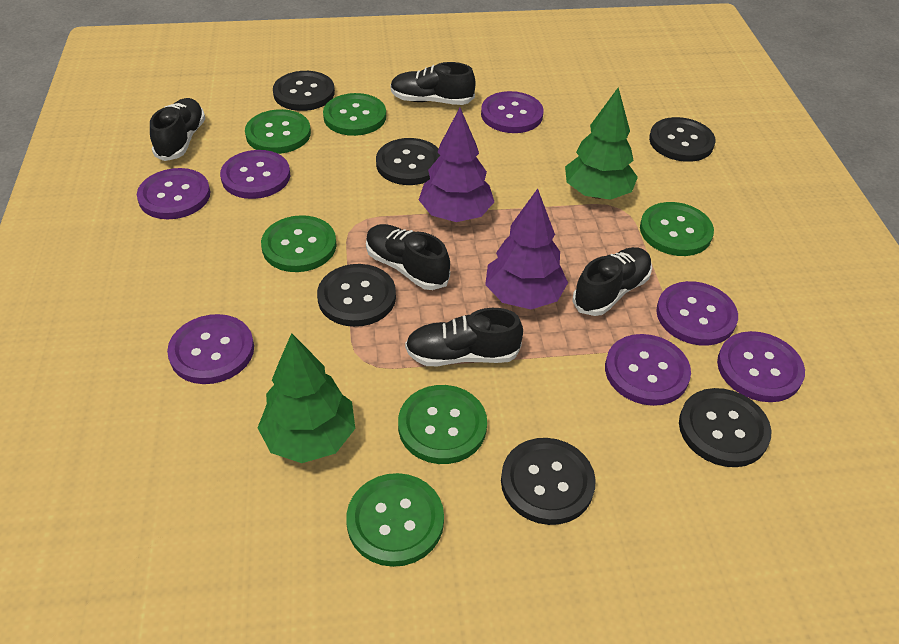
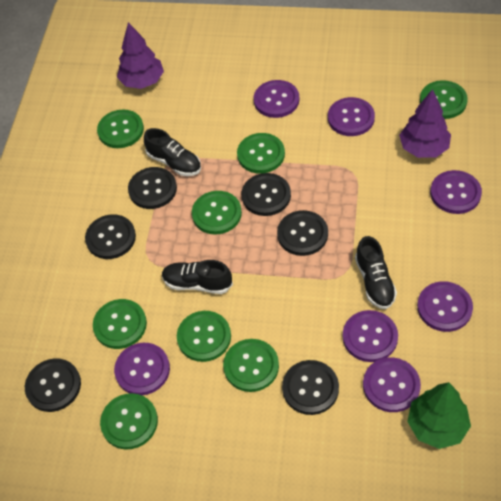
black shoe: [150,98,205,161] [366,224,450,290] [390,62,476,105] [405,308,523,366] [572,247,652,316] = 5 -> [144,128,201,176] [162,260,233,294] [355,236,397,309] = 3
green button: [245,109,311,154] [261,215,337,272] [323,93,386,136] [346,473,444,567] [398,385,487,464] [640,202,714,256] = 6 -> [93,299,147,349] [97,110,144,148] [100,393,158,450] [177,311,231,362] [192,191,242,235] [223,339,279,392] [237,133,285,174] [420,80,468,119] = 8
green tree: [258,333,355,463] [565,87,638,200] = 2 -> [407,382,471,449] = 1

